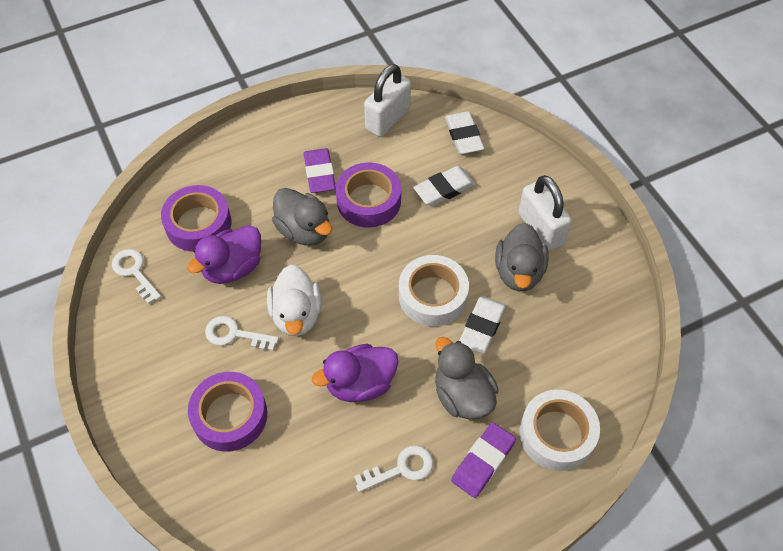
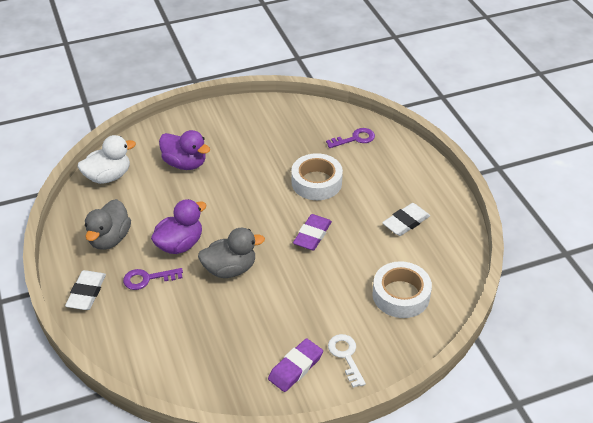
grey duck: [272,188,332,246] [435,337,499,419] [495,223,549,292] = 3 -> [85,199,131,250] [198,228,265,278] = 2
purple key: none = 0 -> [123,268,183,290] [326,128,375,148] = 2
purple tape: [161,185,231,252] [188,372,267,452] [336,162,401,228] = 3 -> none = 0
white eraser: [413,166,476,206] [445,111,484,154] [459,296,506,354] = 3 -> [65,270,106,310] [382,203,430,236] = 2
white key: [112,249,161,304] [205,316,279,351] [354,445,433,492] = 3 -> [328,334,366,388] = 1
white padlock: [364,64,411,137] [518,175,571,251] = 2 -> none = 0

